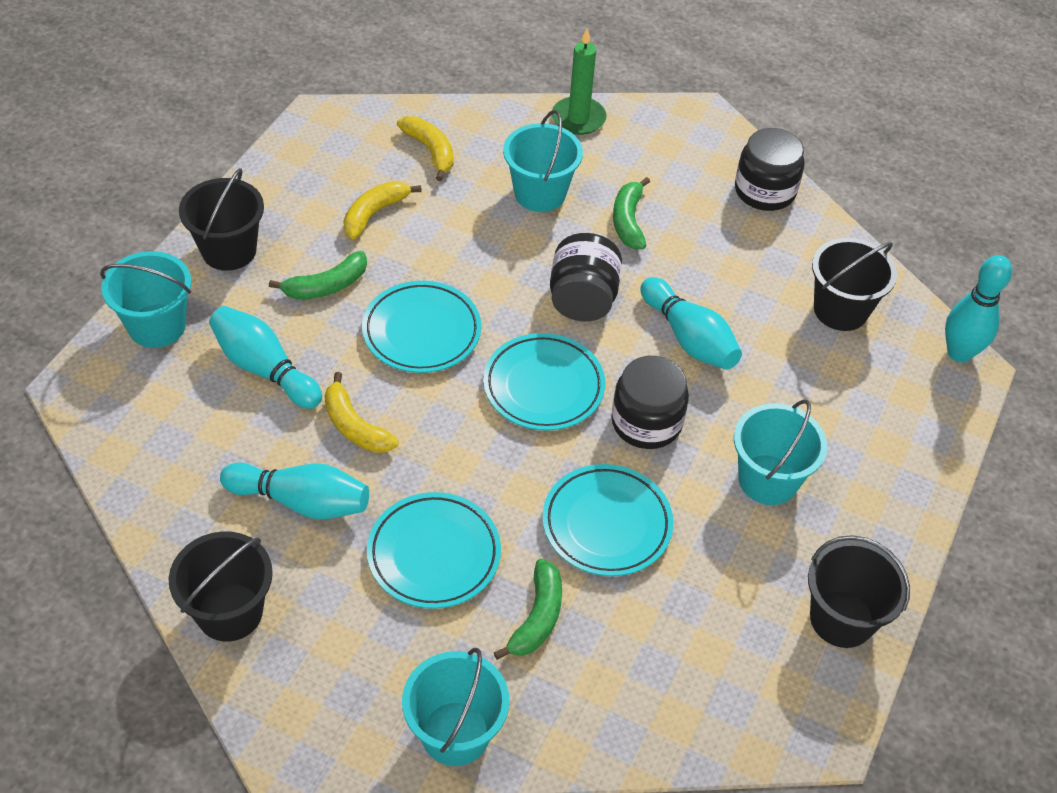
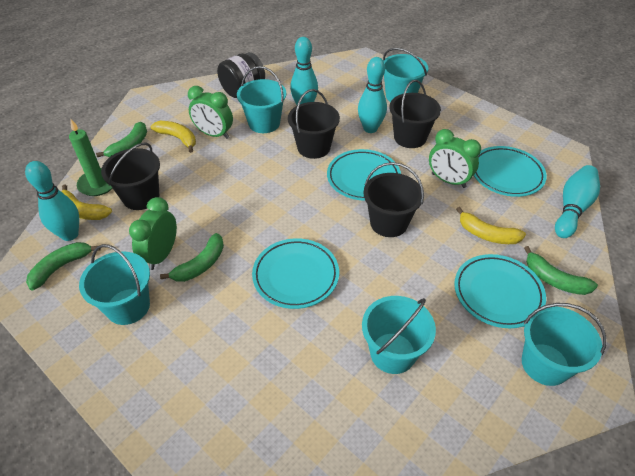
black jar: [550,233,622,321] [611,356,689,449] [735,128,805,211] = 3 -> [217,52,265,98] = 1
green banana: [269,251,367,299] [494,559,562,660] [613,177,650,249] = 3 -> [26,242,101,290] [96,122,147,157] [160,233,224,282] [524,246,598,295] = 4
green clock: none = 0 -> [129,197,177,270] [188,86,233,139] [429,129,481,188] = 3
turquoise bucket: [100,251,191,348] [402,648,510,766] [503,110,583,212] [734,399,827,505] = 4 -> [79,244,150,325] [237,66,286,133] [362,296,436,374] [383,48,428,102] [522,303,606,386] = 5

